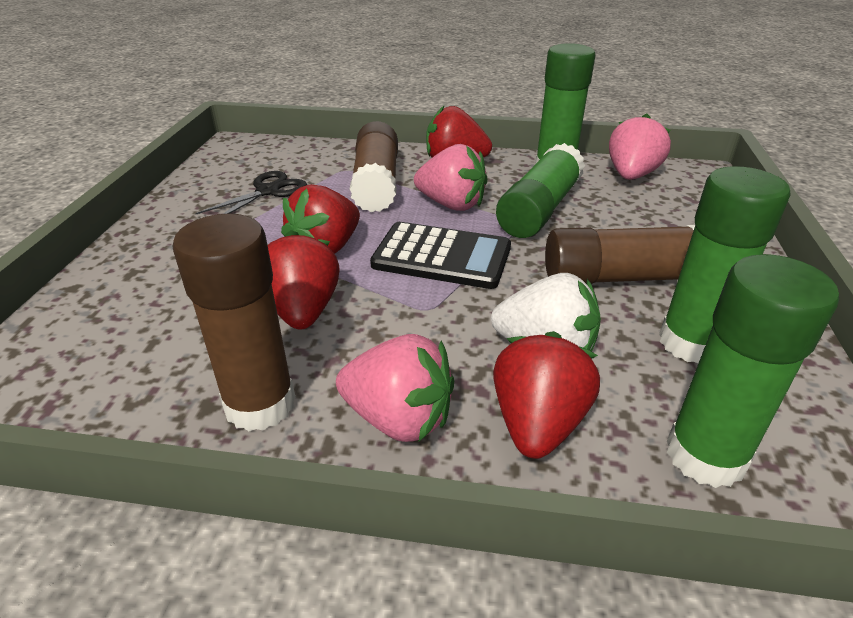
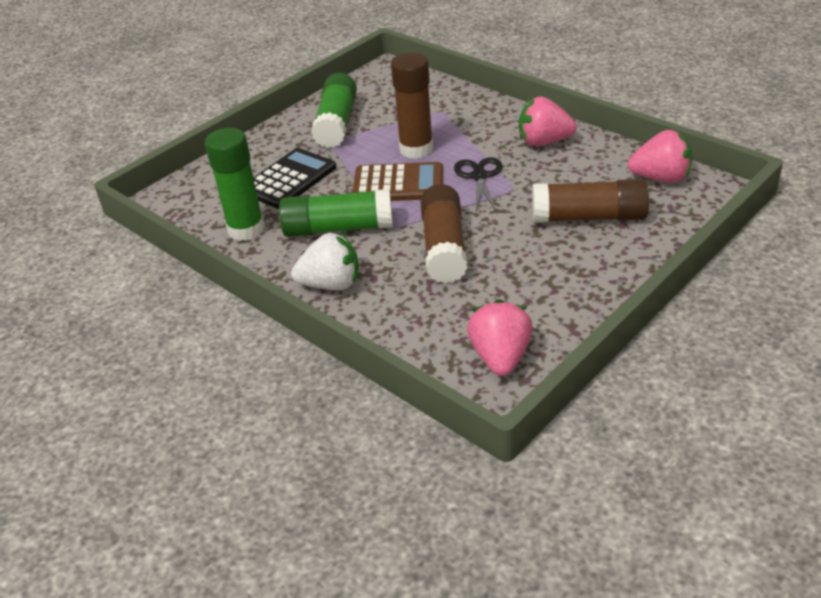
brown calculator: none = 0 -> [352,162,443,201] = 1
green glue stick: [496,143,585,238] [535,43,595,164] [659,166,791,363] [667,254,839,488] = 4 -> [205,128,265,241] [279,189,393,237] [311,73,357,148] = 3
red strawberry: [267,230,340,330] [281,184,360,254] [426,106,492,157] [493,331,600,459] = 4 -> none = 0

